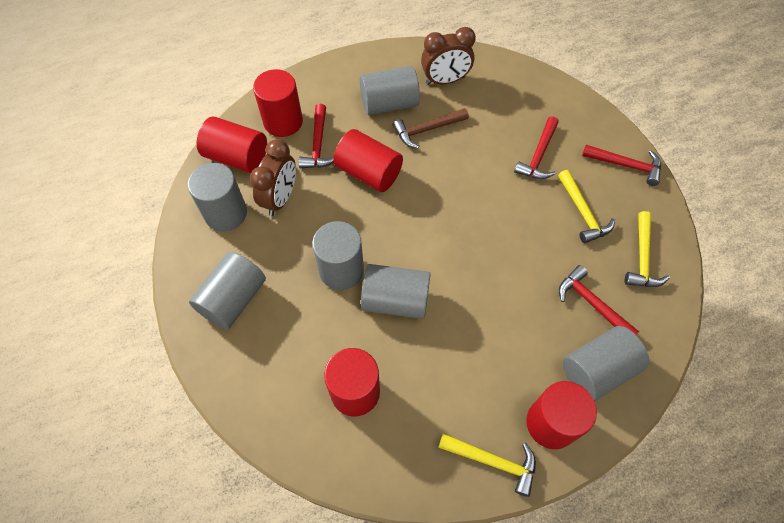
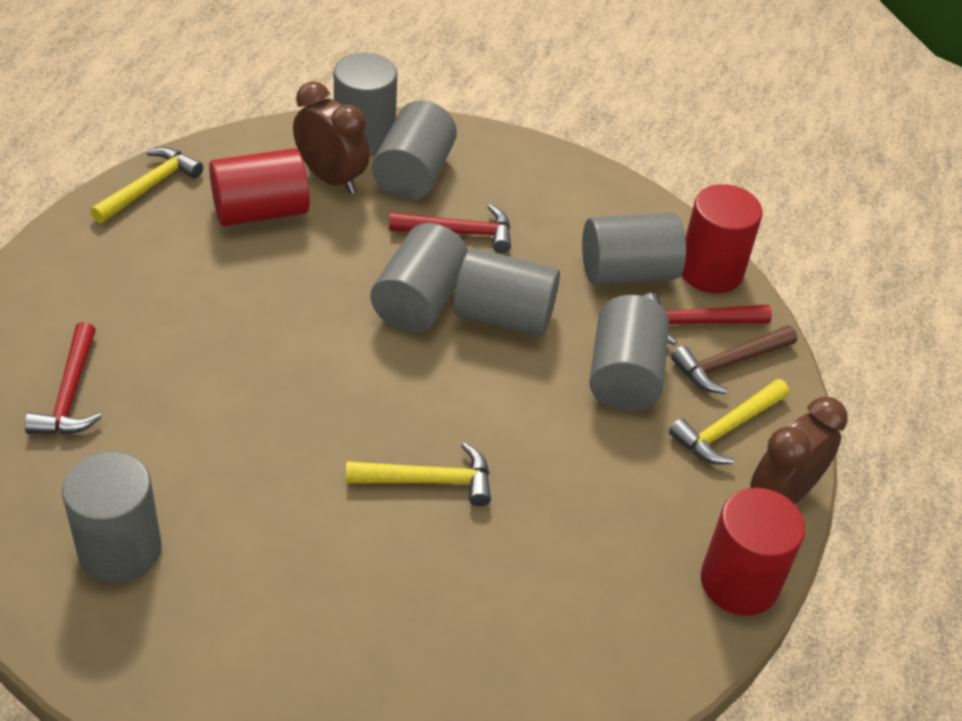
grey cylinder: [188,163,247,231] [189,251,266,329] [312,221,364,290] [360,66,420,115] [361,264,431,319] [562,326,649,401] = 6 -> [62,451,162,583] [334,53,397,156] [371,223,468,333] [372,100,457,200] [453,248,560,336] [582,212,686,285] [589,295,669,411] = 7
red cylinder: [197,117,267,173] [253,69,303,137] [324,348,380,417] [333,129,403,192] [526,381,597,449] = 5 -> [209,148,310,226] [682,184,763,293] [701,487,805,616] = 3
red hammer: [299,104,334,168] [514,116,559,179] [559,265,639,335] [582,145,661,186] = 4 -> [25,322,102,434] [389,204,511,253] [643,293,772,345] = 3

